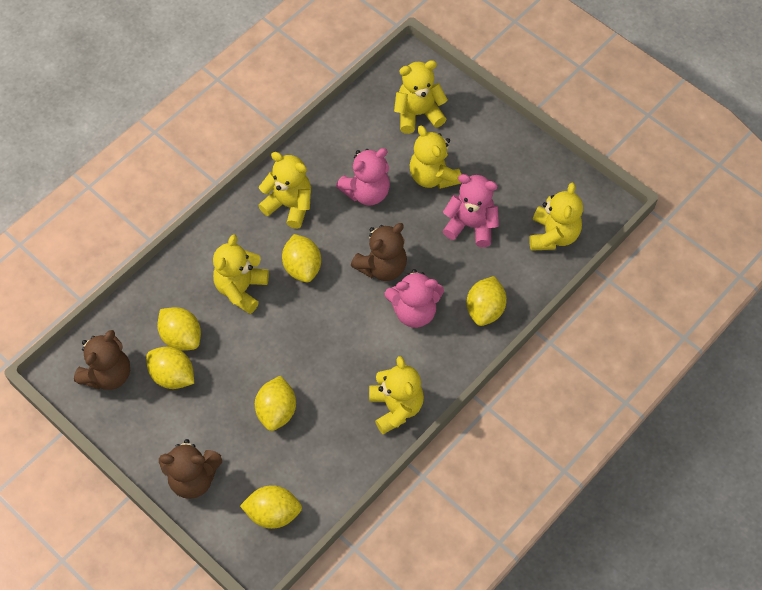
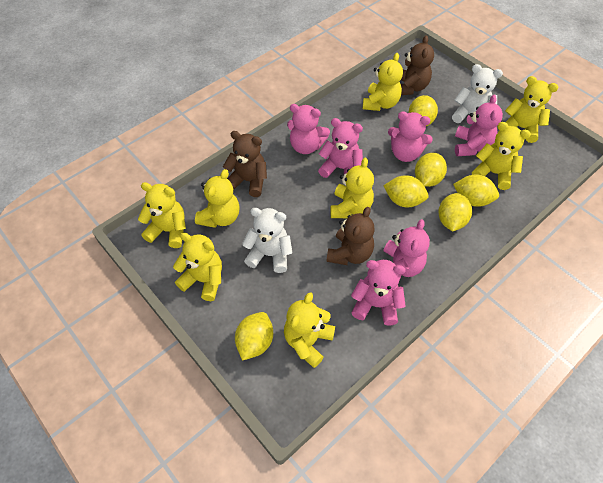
pink teddy bear: [336,148,390,206] [385,269,444,328] [443,174,499,247] = 3 -> [287,104,330,154] [318,118,363,178] [351,260,406,326] [383,219,430,279] [388,111,433,162] [455,95,503,156] = 6
white teddy bear: none = 0 -> [242,208,293,273] [452,64,503,123] = 2
yellow teddy bear: [213,234,269,314] [258,152,311,229] [369,356,424,434] [394,60,448,134] [409,126,462,189] [529,182,583,251] = 6 -> [138,182,186,248] [173,232,222,301] [195,169,240,228] [284,292,335,368] [330,158,374,218] [363,53,403,111] [472,122,531,190] [505,76,558,143] = 8

